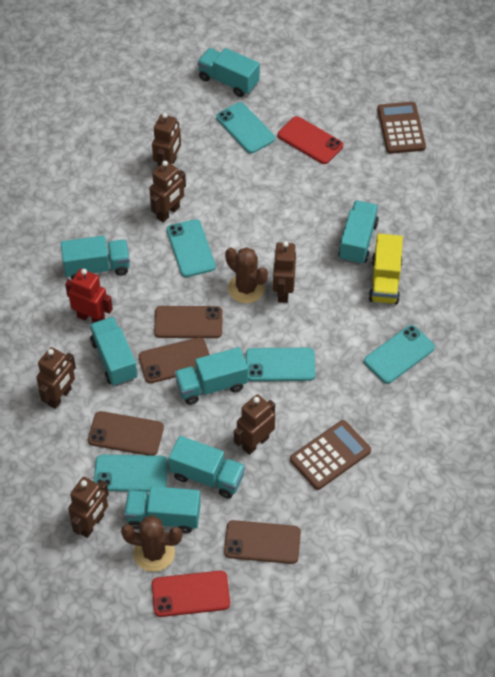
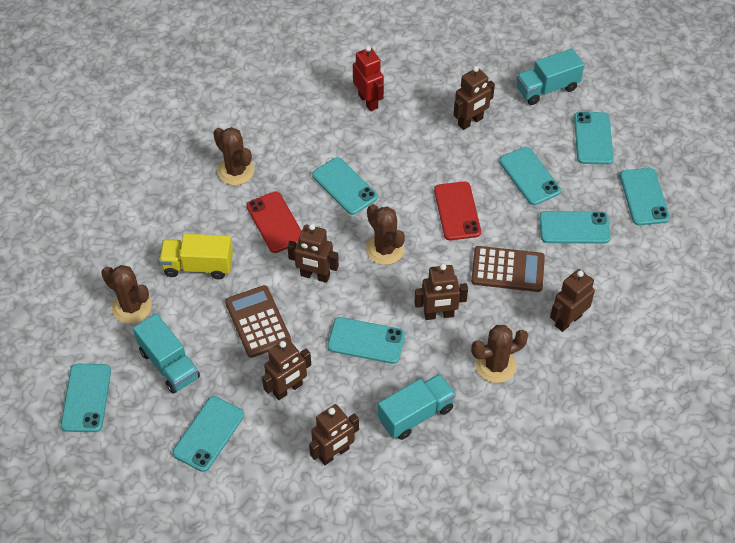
brown cactus: [121,515,182,572] [225,247,268,303] = 2 -> [101,265,152,323] [213,127,255,185] [366,204,405,265] [471,325,528,383] = 4
brown phone: [88,411,164,456] [138,337,210,383] [154,306,223,338] [224,520,301,564] = 4 -> none = 0
turquoise phone: [94,454,168,492] [167,219,216,277] [216,102,275,153] [246,348,315,381] [364,325,435,384] = 5 -> [61,364,111,432] [173,396,244,472] [312,157,378,215] [328,317,405,364] [499,147,561,205] [539,211,611,244] [574,112,614,165] [620,168,670,225] = 8
turquoise truck: [60,236,130,279] [90,317,137,386] [124,486,201,533] [168,436,245,499] [175,347,248,405] [197,48,260,97] [338,200,379,265] = 7 -> [133,313,200,393] [378,374,456,440] [516,49,584,105] = 3

